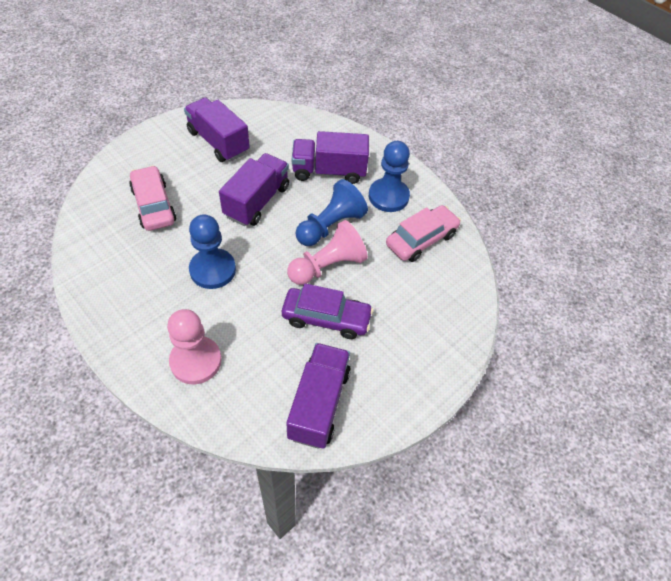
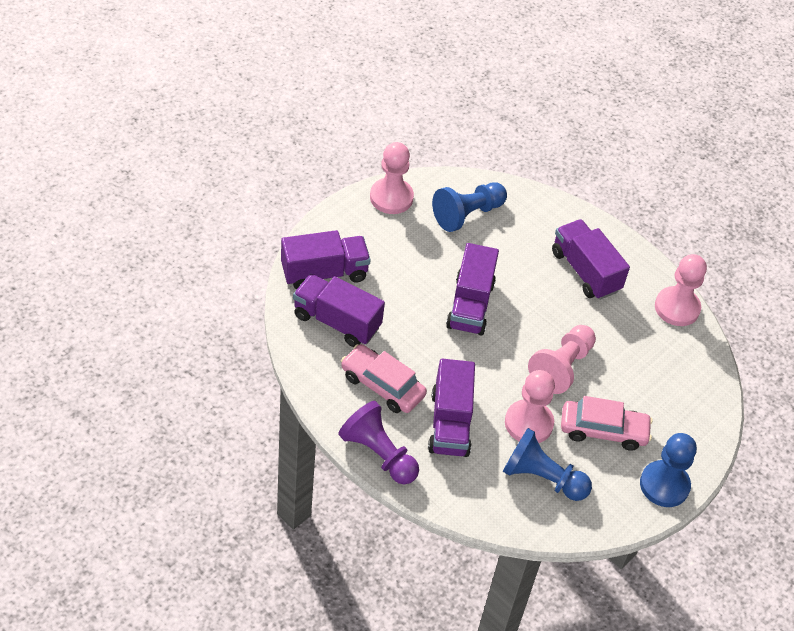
pink pawn: [167,309,222,384] [287,220,368,285] = 2 -> [370,142,414,214] [505,370,555,443] [528,325,596,394] [655,254,707,326] = 4
purple car: [282,284,373,339] = 1 -> none = 0
purple pawn: none = 0 -> [339,401,419,484] = 1
purple truck: [184,97,250,162] [219,153,289,226] [286,343,351,449] [292,131,369,184] = 4 -> [281,230,371,290] [293,274,385,347] [428,359,475,457] [446,243,499,335] [552,219,630,300] = 5

